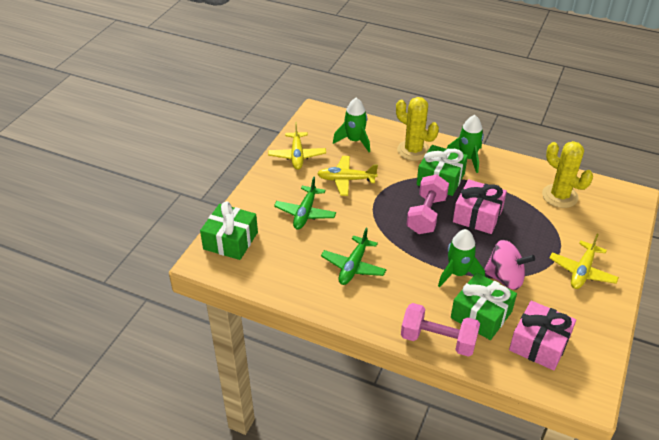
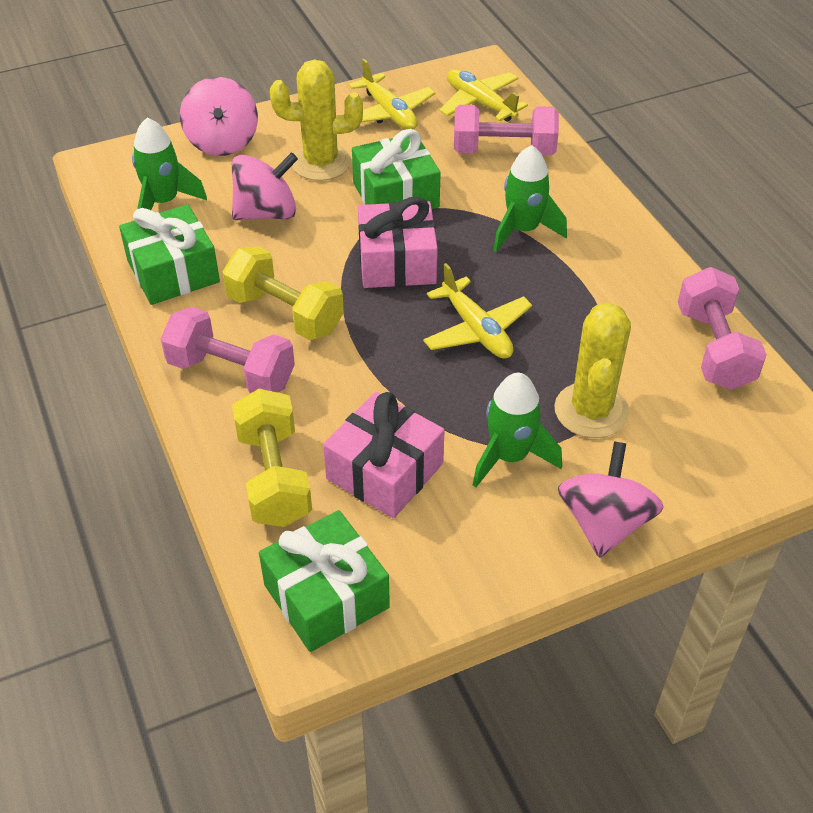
green plane: [274,177,336,230] [321,228,387,285] = 2 -> none = 0
pink dumbbell: [401,303,480,357] [407,174,449,234] = 2 -> [161,307,295,393] [454,105,559,155] [678,267,767,390] = 3
pink spinning top: [484,240,535,290] = 1 -> [180,77,258,156] [232,152,298,220] [558,441,664,558] = 3
yellow dumbbell: none = 0 -> [222,246,344,340] [232,389,312,527] = 2

